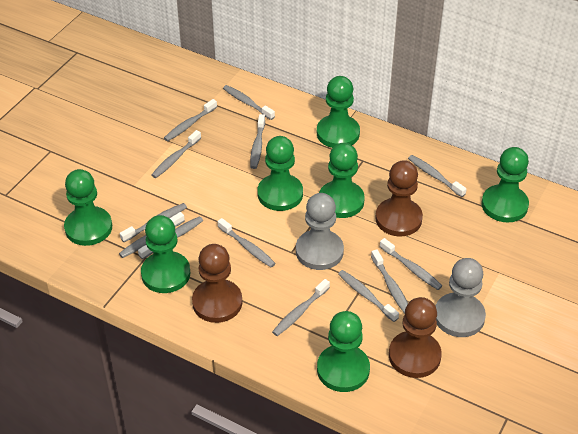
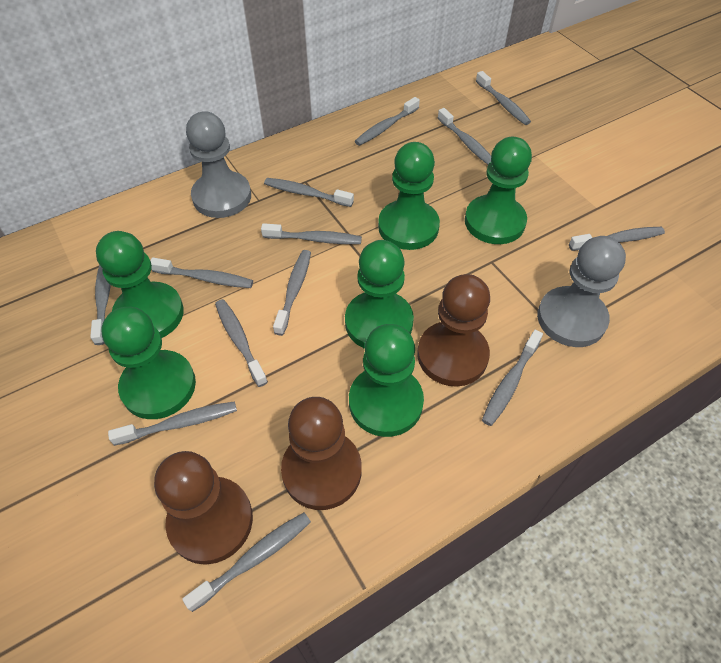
green pawn: [64,169,112,246] [141,215,190,293] [257,136,303,211] [317,76,360,148] [317,311,370,392] [319,143,365,218] [482,147,529,222] = 7 -> [96,231,184,338] [101,307,196,419] [345,240,414,349] [349,324,424,437] [378,142,440,250] [465,137,532,244] = 6

